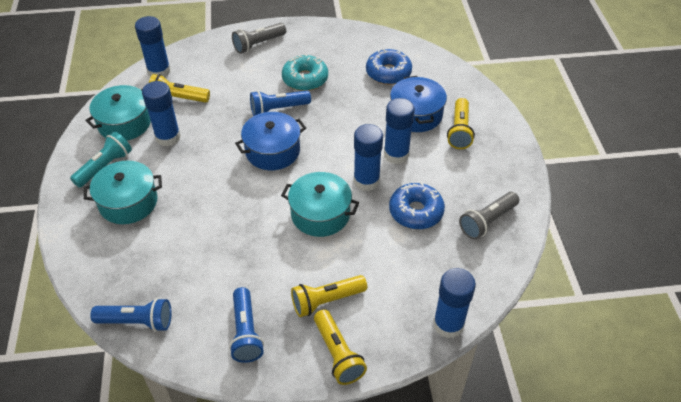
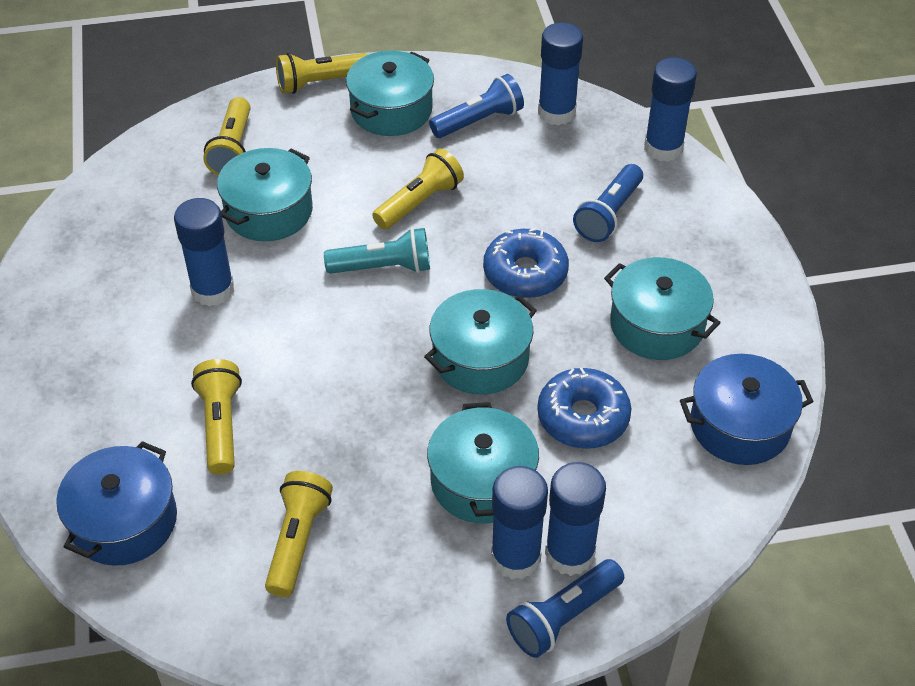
grey flashlight: [232,23,286,54] [459,192,519,239] = 2 -> none = 0
turquoise donut: [282,54,328,91] = 1 -> none = 0
turquoise pot: [84,161,162,224] [85,85,151,141] [281,172,359,237] = 3 -> [217,148,313,241] [346,51,434,136] [424,289,537,395] [427,402,539,523] [604,257,721,360] = 5
yellow flashlight: [149,74,210,103] [291,275,367,317] [314,310,367,385] [447,98,475,149] = 4 -> [191,359,242,475] [203,97,250,175] [265,471,333,597] [276,53,368,94] [372,148,464,230] = 5

